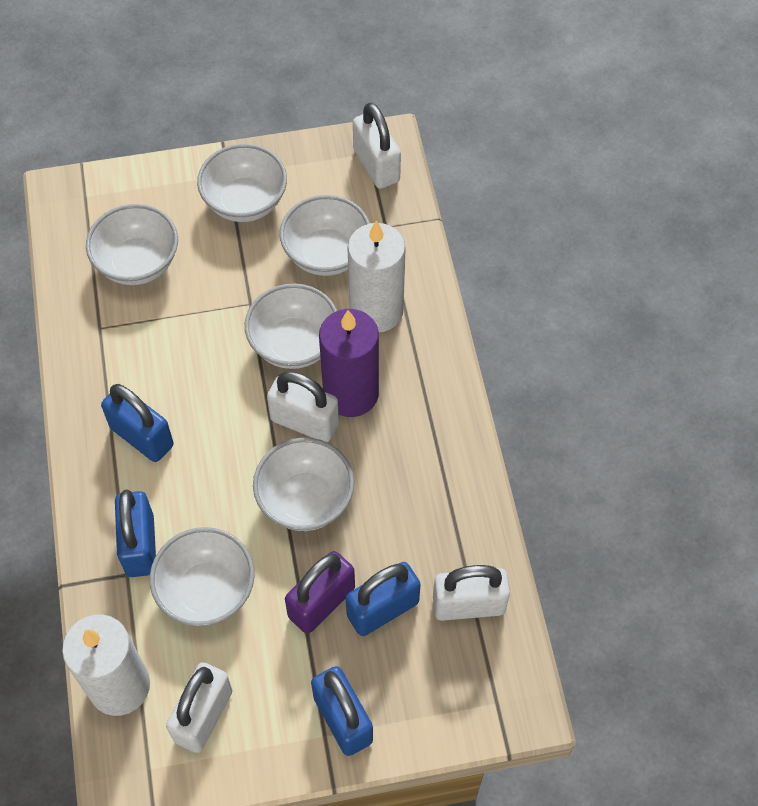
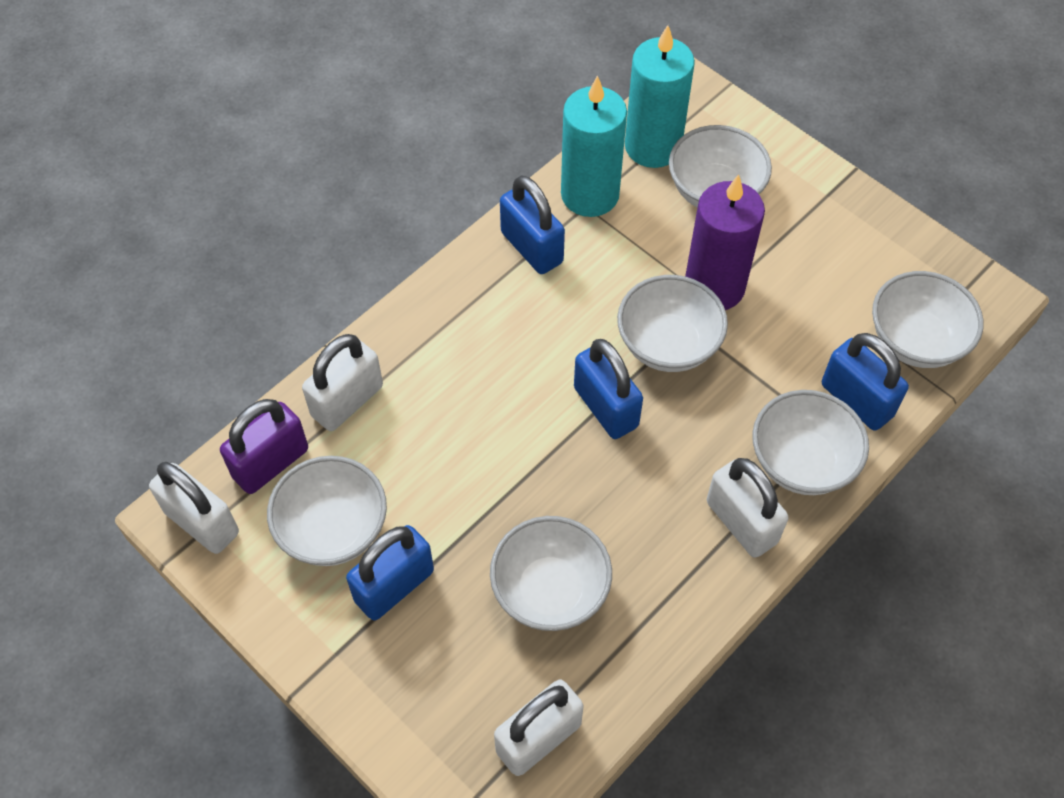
turquoise candle: none = 0 -> [561,75,627,217] [625,25,695,168] = 2
white candle: [62,614,150,716] [347,220,406,332] = 2 -> none = 0

